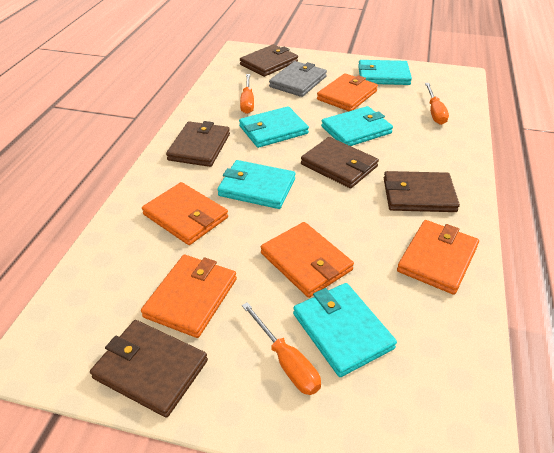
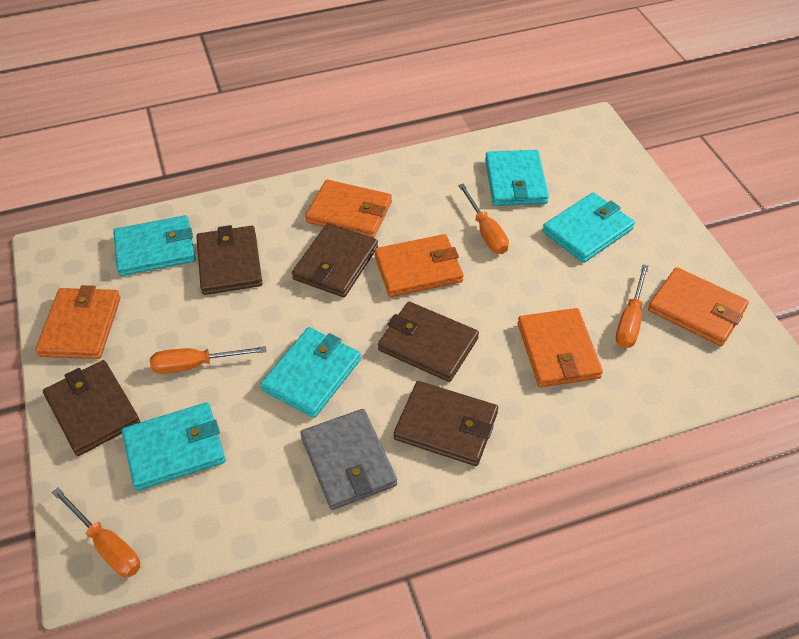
orange screwdriver: [240,74,254,114] [242,302,321,395] [425,83,449,125] = 3 -> [52,487,140,577] [150,346,266,374] [458,183,509,254] [616,264,649,348] = 4

